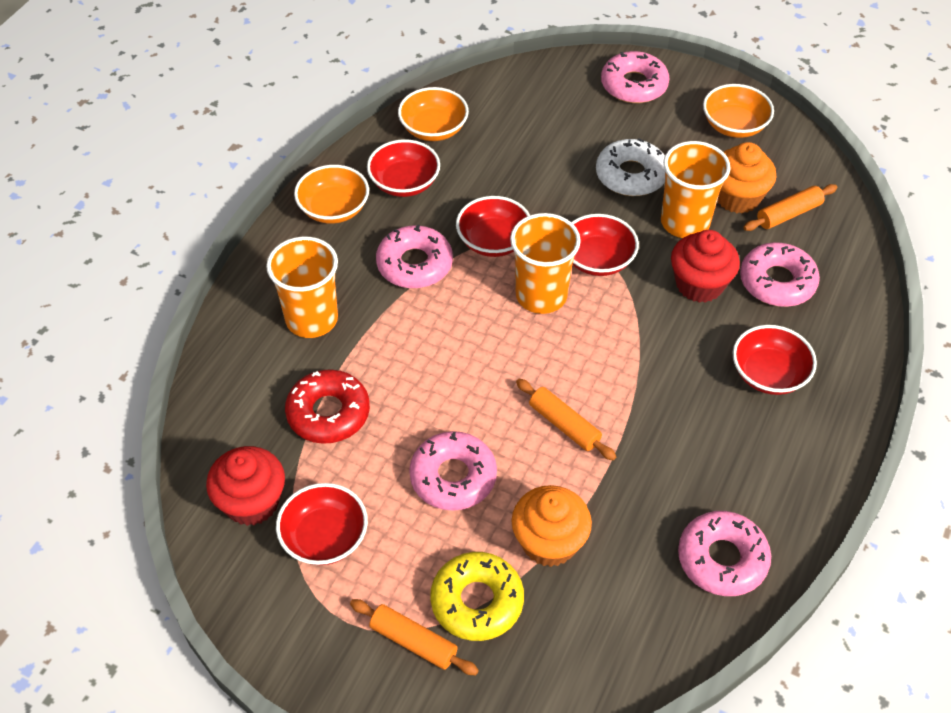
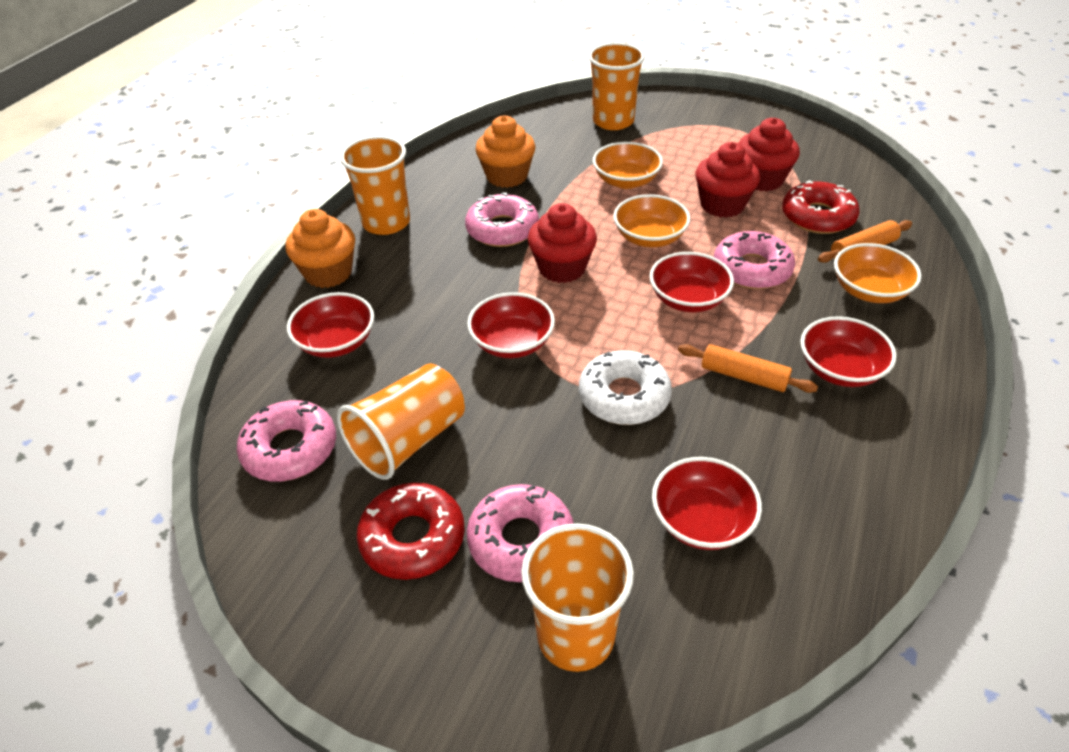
orange cup: [266,237,338,338] [510,213,581,314] [661,141,731,238] = 3 -> [337,363,465,480] [340,136,410,235] [521,523,634,672] [588,43,645,130] = 4
orange rolling pin: [350,599,479,675] [516,379,616,461] [743,184,837,231] = 3 -> [678,344,818,393] [818,220,912,263] = 2
pink donut: [376,225,453,289] [409,431,497,511] [601,51,669,103] [678,511,771,596] [740,242,820,307] = 5 -> [237,400,336,481] [465,192,539,247] [467,484,574,582] [714,231,795,289] = 4
red cupcake: [206,446,285,526] [671,230,740,303] = 2 -> [528,203,597,283] [695,142,760,218] [738,118,800,191] = 3
red donut: [285,369,370,444] = 1 -> [357,482,465,580] [782,180,859,234] = 2
yellow donut: [430,552,524,641] = 1 -> none = 0

